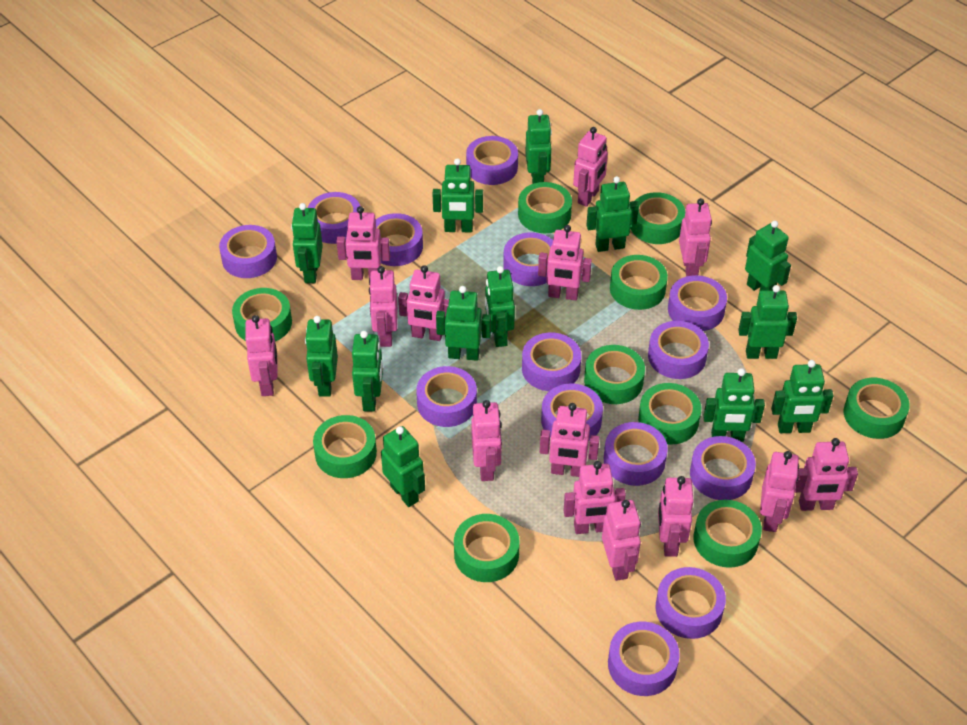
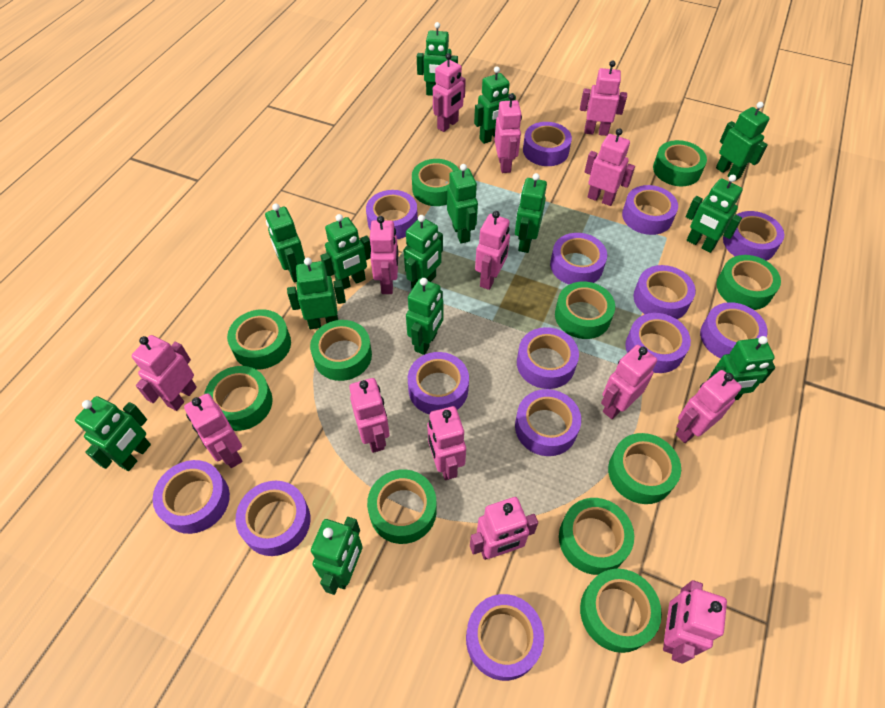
green robot: [291,203,323,283] [305,316,338,397] [352,331,383,412] [381,426,425,507] [433,158,483,232] [436,286,491,361] [485,266,515,347] [525,109,552,184] [586,176,639,252] [703,368,765,442] [738,285,797,359] [745,221,791,292] [771,360,834,433] = 13 -> [75,396,151,471] [265,203,305,283] [287,258,346,329] [311,517,363,595] [321,214,371,289] [404,215,443,289] [406,278,443,355] [417,22,458,96] [447,164,478,244] [474,66,516,144] [515,173,547,253] [686,175,743,253] [708,336,775,400] [716,102,769,181] = 14
green tape: [232,288,292,342] [313,415,377,478] [454,514,520,582] [518,182,572,233] [584,345,645,404] [610,255,668,310] [630,192,685,244] [638,383,701,445] [693,500,762,568] [844,378,910,439] = 10 -> [204,366,273,431] [227,309,291,369] [310,320,372,381] [367,469,437,544] [412,159,459,206] [555,281,615,339] [559,498,634,575] [580,569,662,653] [608,433,681,504] [653,140,707,186] [716,255,781,310] = 11

